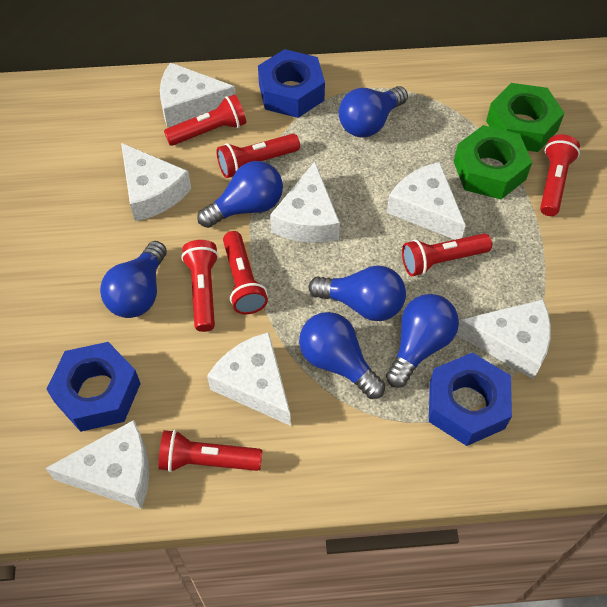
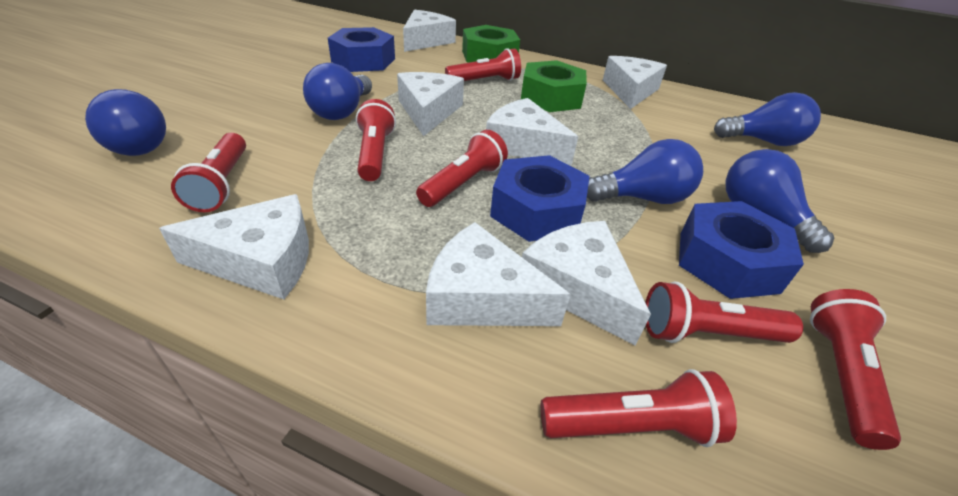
blue light bulb: [100,241,167,318] [197,161,283,228] [299,312,385,399] [308,265,406,321] [339,86,408,137] [386,294,459,388] = 6 -> [85,89,166,156] [303,63,372,120] [587,139,703,204] [714,92,821,146] [726,149,834,253] = 5

